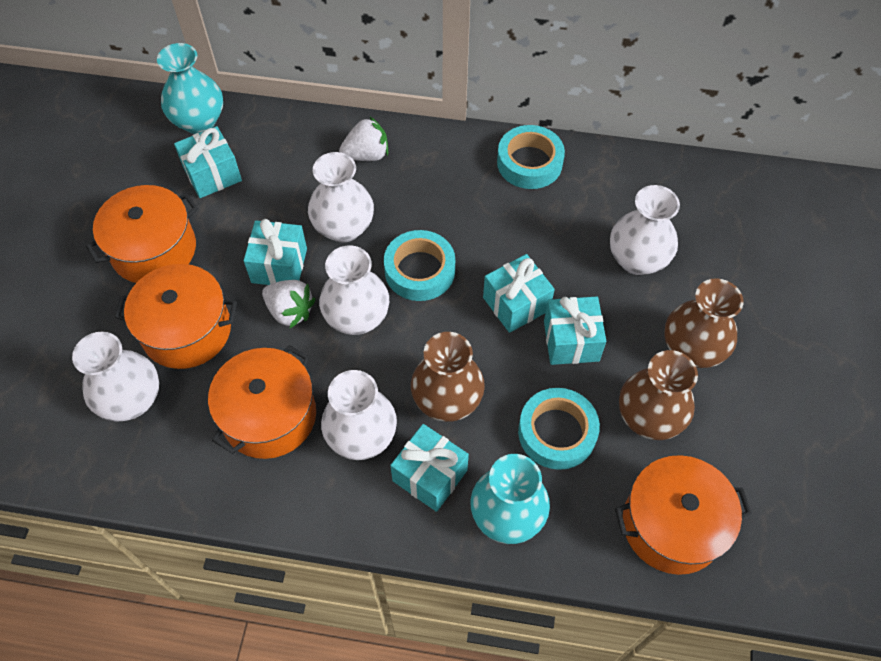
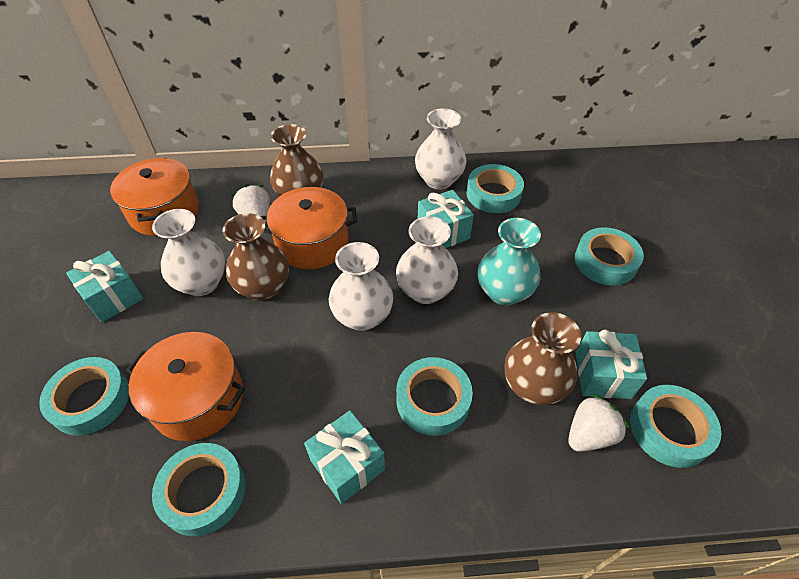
orange pot: [86,185,198,283] [115,264,237,369] [208,345,316,459] [615,455,752,575] = 4 -> [110,158,199,236] [127,332,245,441] [260,187,357,269] = 3
turquoise gift: [174,126,242,198] [243,219,307,285] [390,424,469,512] [483,254,555,333] [544,297,606,365] = 5 -> [66,251,143,322] [304,411,385,504] [418,190,474,248] [576,330,647,399] = 4
turquoise tape: [384,230,455,301] [497,125,565,189] [518,388,600,470] = 3 -> [39,357,129,436] [152,443,246,536] [396,357,473,436] [466,164,524,213] [575,227,644,286] [630,385,721,468] = 6
turquoise vase: [157,43,223,134] [470,454,550,544] = 2 -> [478,218,541,306] = 1
white vase: [72,332,159,422] [308,152,374,242] [319,245,389,335] [321,370,397,460] [610,185,680,275] = 5 -> [152,209,225,296] [329,242,393,331] [396,216,458,304] [415,108,467,190] = 4

